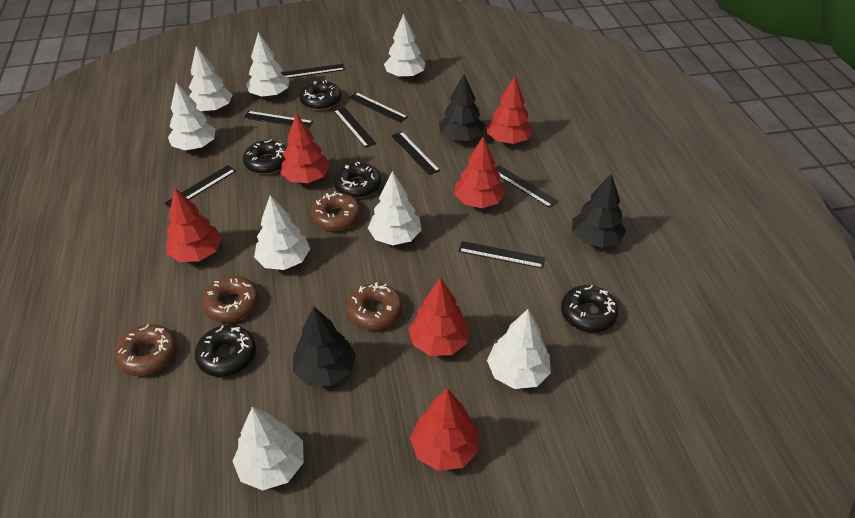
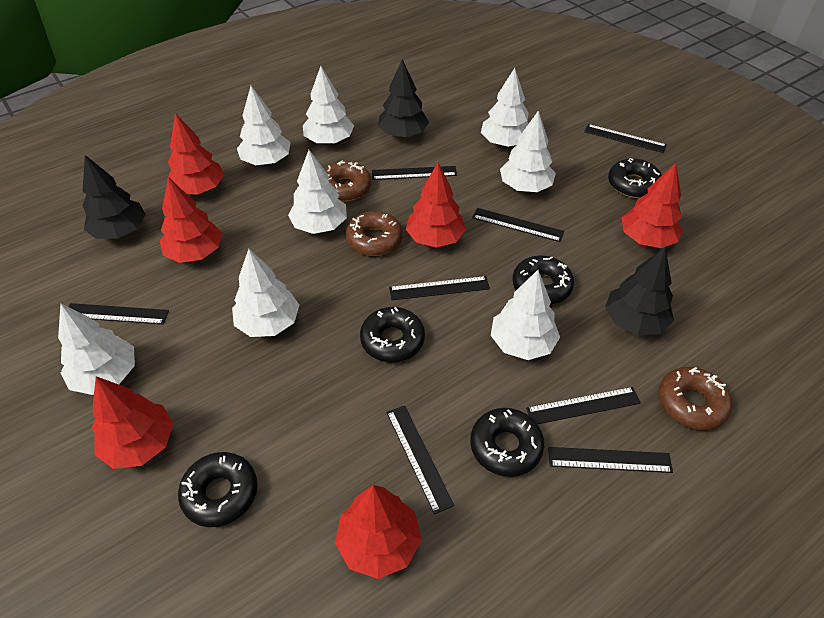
brown donut: [114,324,177,376] [202,276,259,323] [311,191,361,231] [346,282,403,330] = 4 -> [324,160,371,202] [346,211,403,256] [658,367,732,430] = 3

